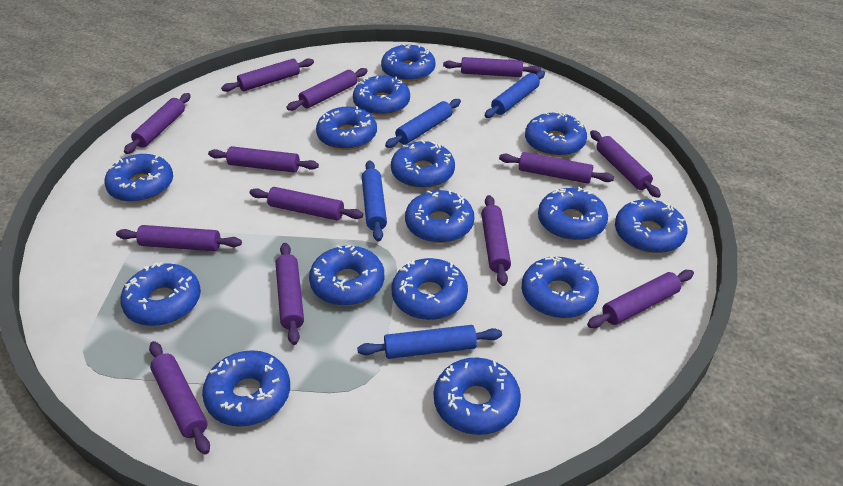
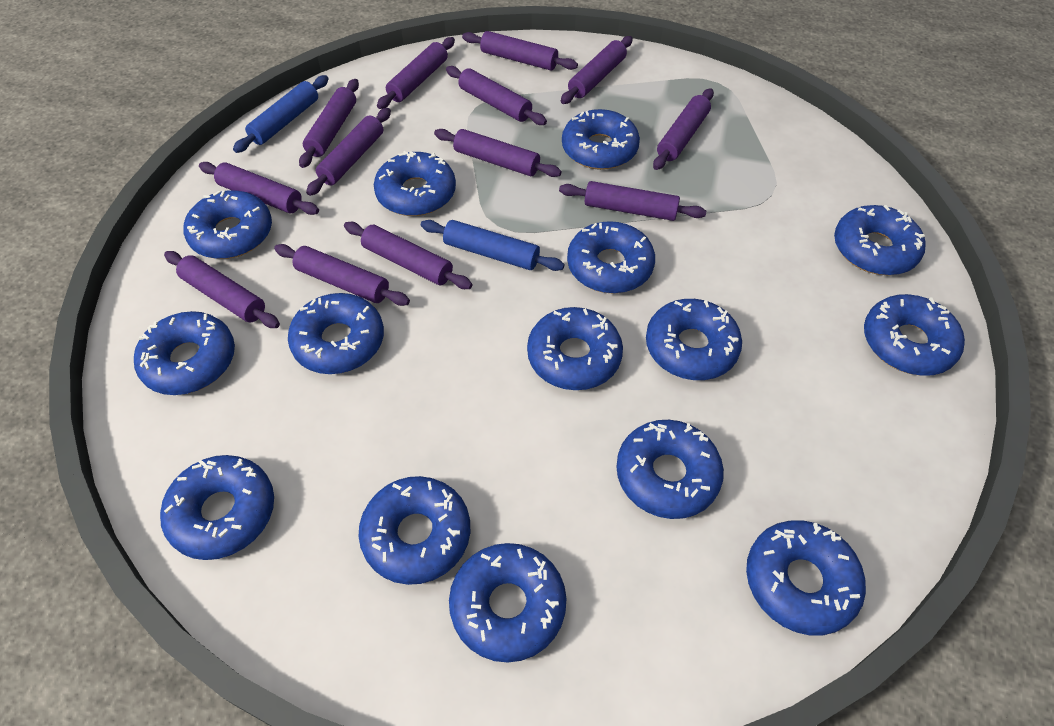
blue rolling pin: [357,325,502,359] [362,160,387,242] [385,99,461,148] [485,71,545,118] = 4 -> [233,75,329,153] [421,220,565,271] = 2

